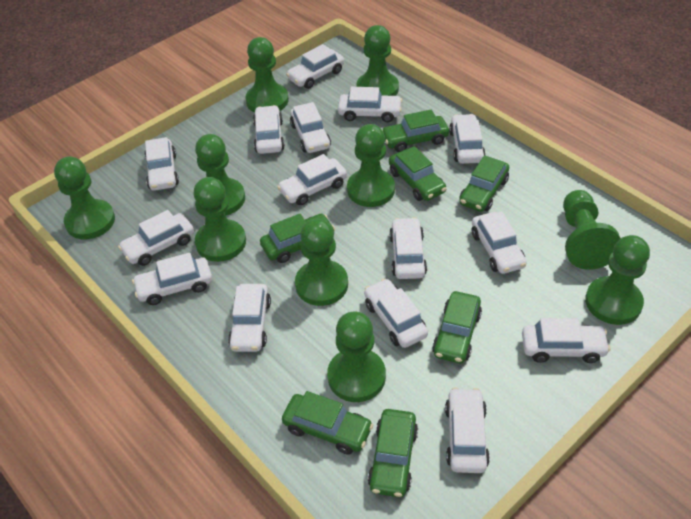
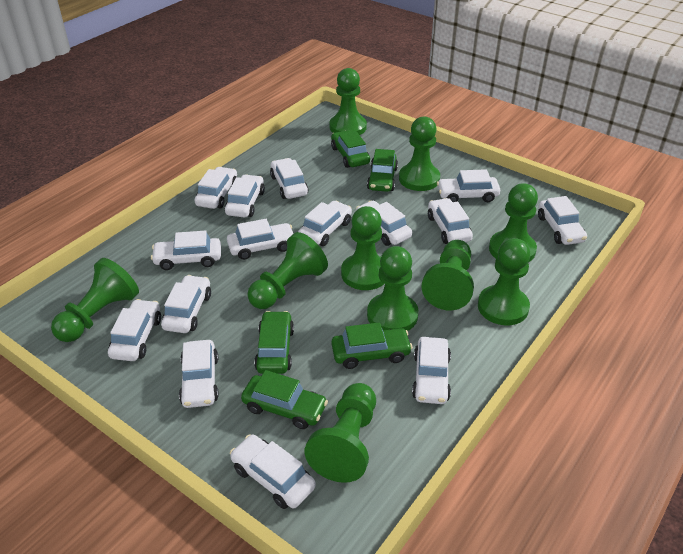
green car: [260,214,335,263] [282,391,373,455] [368,409,418,497] [383,109,449,152] [389,146,447,201] [432,291,482,363] [459,155,509,212] = 7 -> [241,370,328,429] [254,311,294,374] [331,130,370,168] [331,323,413,369] [367,149,398,192] = 5

